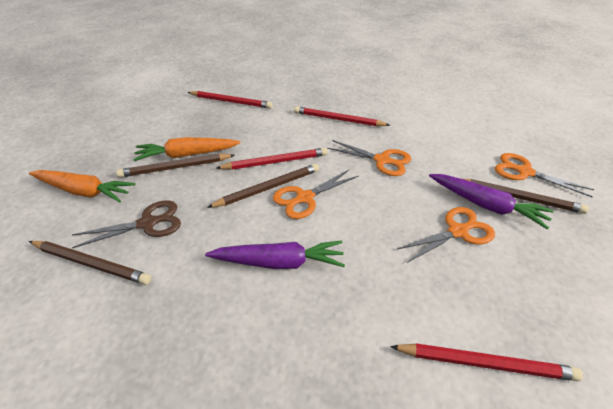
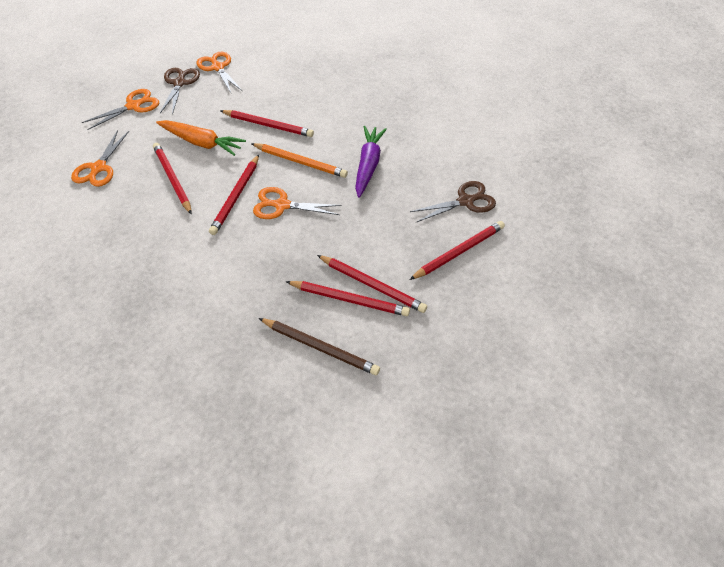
brown pencil: [29,241,151,285] [116,154,235,178] [207,164,319,208] [464,179,589,214] = 4 -> [259,318,380,375] = 1
brown scissors: [72,200,181,248] = 1 -> [160,68,200,115] [410,181,496,222] = 2
orange carrot: [29,170,136,202] [133,137,240,161] = 2 -> [156,120,246,156] = 1
orange pencil: none = 0 -> [251,143,348,178] = 1
purple carrot: [205,240,345,269] [429,174,554,230] = 2 -> [355,126,387,198] = 1
red pencil: [188,91,273,109] [217,148,328,170] [294,106,390,126] [390,343,583,381] = 4 -> [153,143,192,215] [209,155,259,235] [221,110,314,137] [286,281,410,316] [317,255,427,313] [409,221,505,280] = 6

